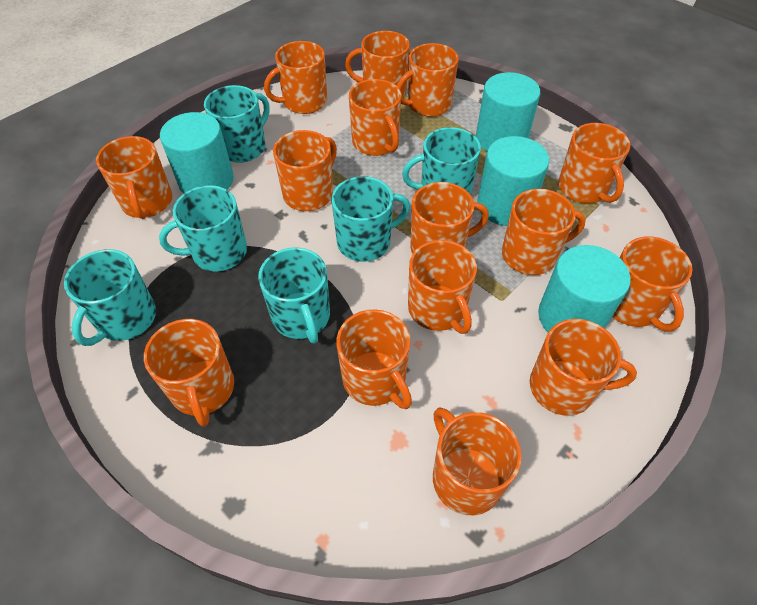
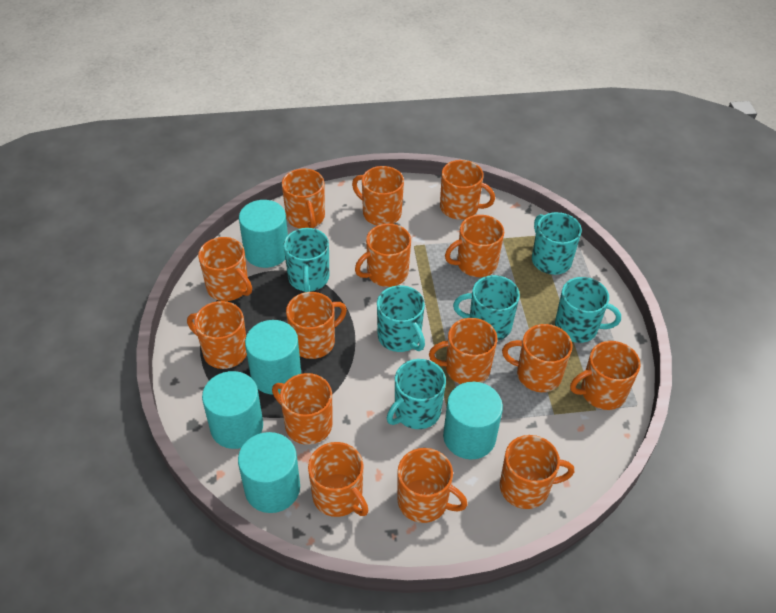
turquoise cylinder: [160,112,234,194] [476,72,540,151] [477,136,549,226] [538,245,631,332] = 4 -> [202,371,263,449] [238,432,300,513] [239,200,288,268] [245,320,301,395] [443,382,503,459] = 5

